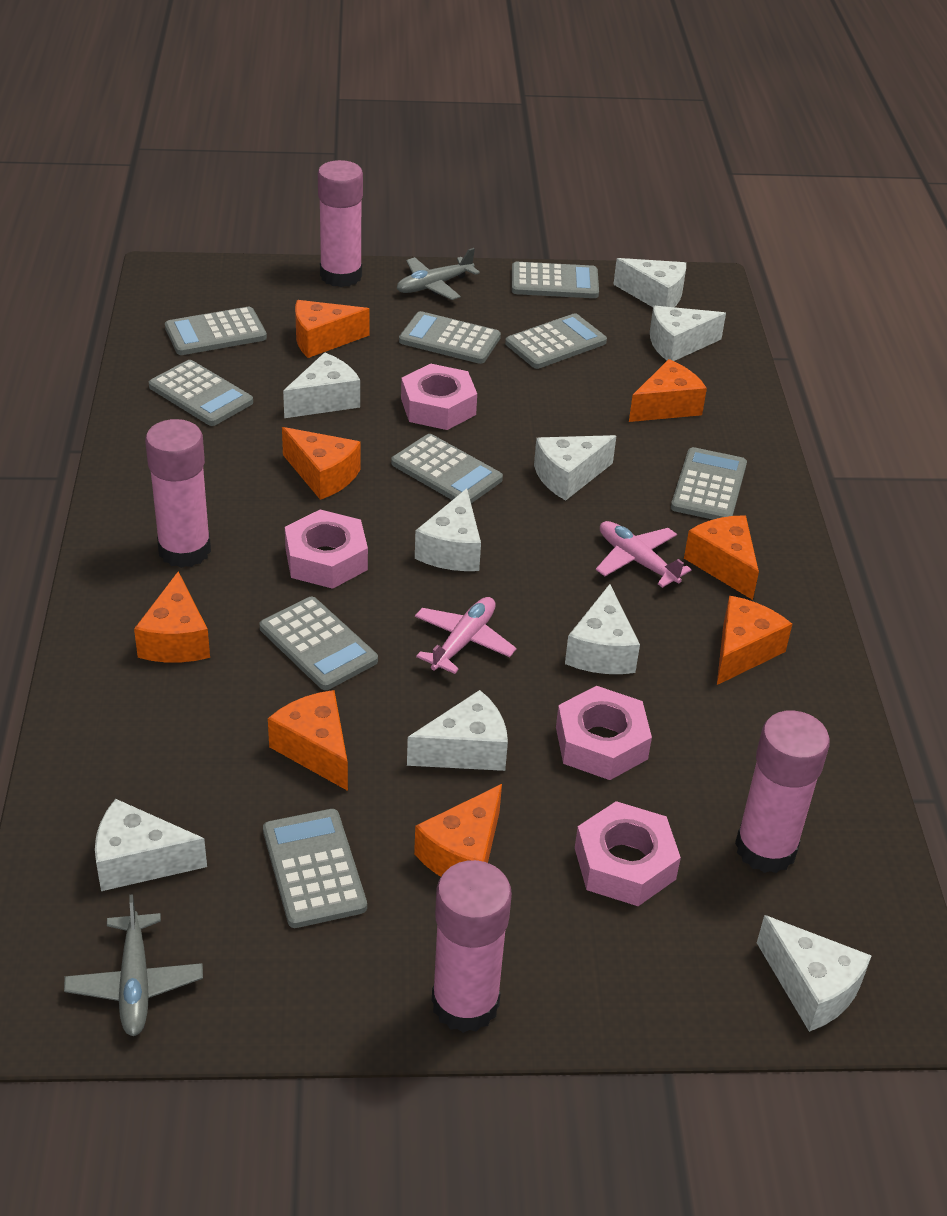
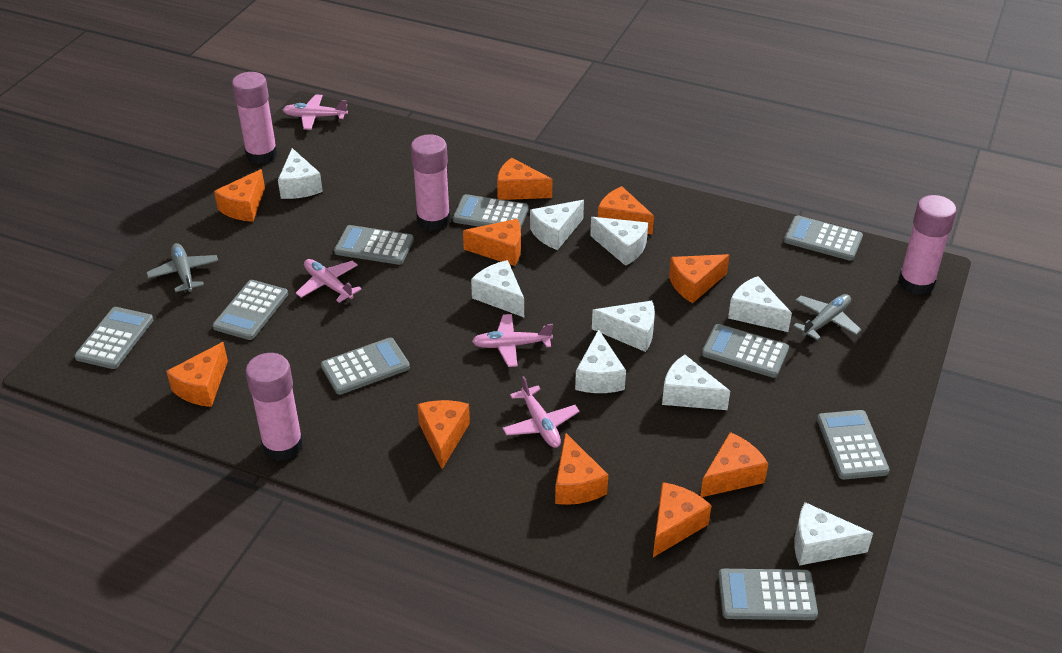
orange cheese: [134,571,210,663] [268,690,348,791] [282,427,361,500] [295,300,370,358] [414,784,502,876] [629,359,707,422] [684,515,759,600] [717,596,792,685] = 8 -> [166,342,228,407] [214,169,265,222] [417,400,470,469] [463,219,521,266] [497,158,552,200] [555,432,608,505] [598,186,654,235] [653,482,712,557] [669,254,730,303] [700,432,768,497] = 10
pink nut: [285,510,368,589] [401,364,477,430] [556,686,652,780] [575,801,681,906] = 4 -> none = 0
pink plane: [415,597,517,674] [596,521,692,588] = 2 -> [283,95,348,130] [296,259,362,303] [472,314,553,367] [503,376,579,448] = 4

